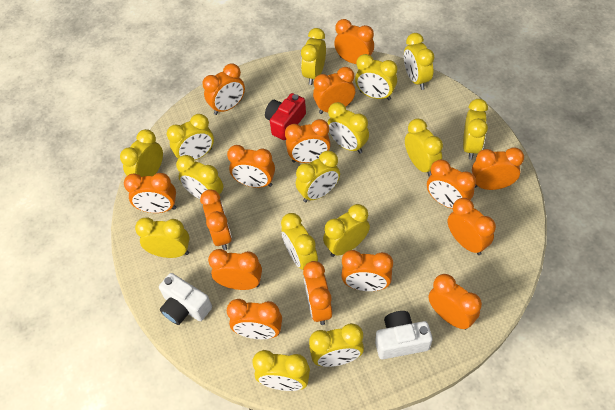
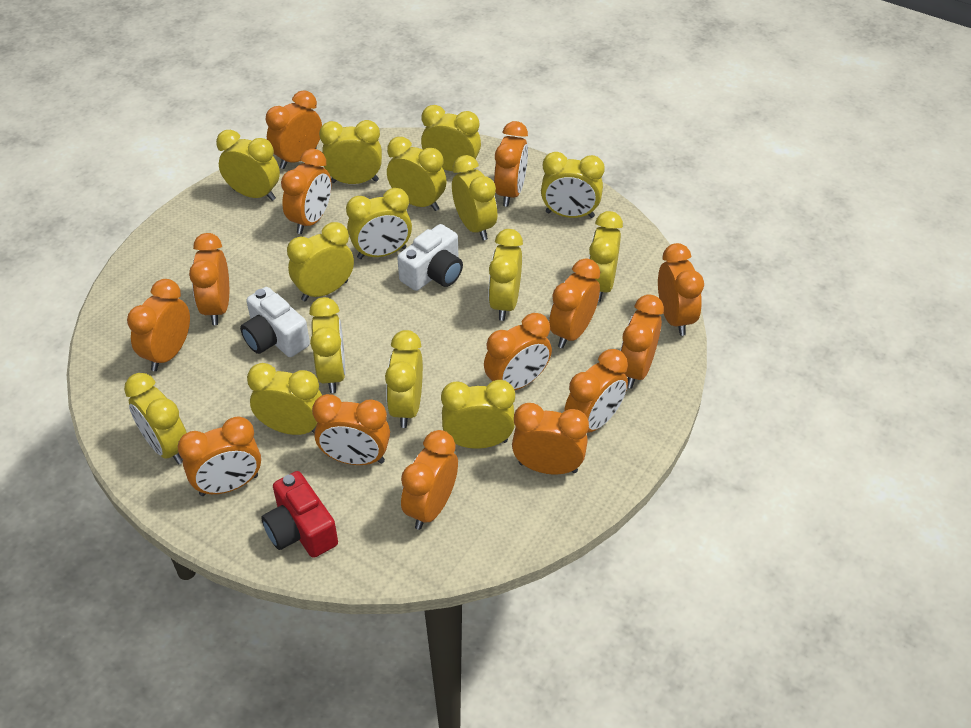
orange clock: [124,173,176,213] [200,189,232,250] [202,64,245,115] [208,249,262,290] [227,145,275,188] [227,299,282,339] [285,119,331,163] [303,261,332,325] [313,67,355,114] [334,19,374,64] [341,250,393,291] [427,159,476,209] [428,274,482,330] [447,198,496,255] [472,148,524,190] = 15 -> [127,279,190,371] [178,416,261,496] [189,233,229,325] [266,90,322,169] [281,149,331,234] [312,394,390,465] [401,430,458,530] [484,313,552,390] [494,121,528,207] [512,403,589,475] [549,258,600,348] [564,349,628,433] [620,294,664,389] [658,243,704,336] = 14

